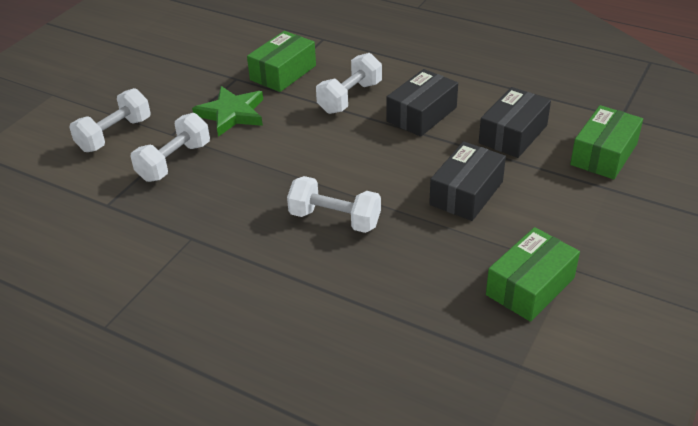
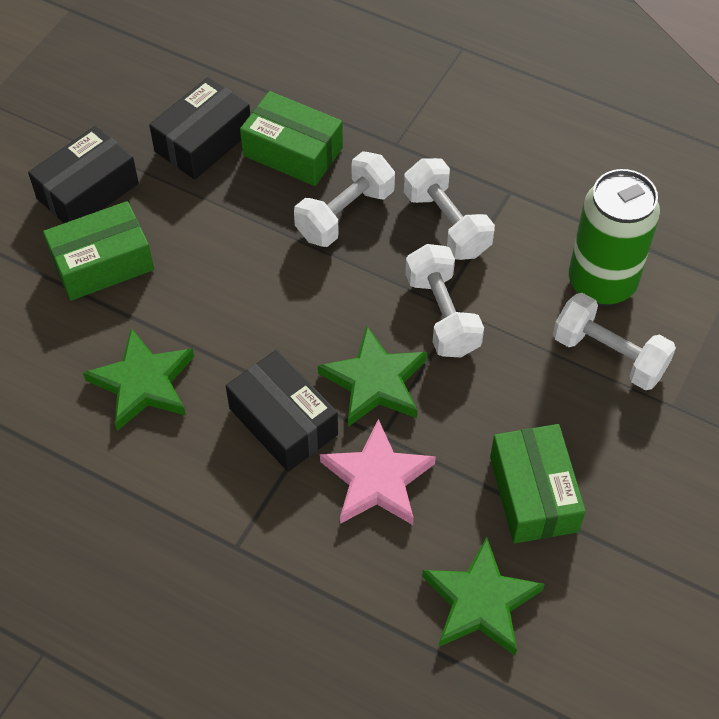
green can: none = 0 -> [569,169,660,306] = 1
green star: [192,86,263,137] = 1 -> [83,328,194,431] [318,326,427,427] [422,537,545,656] = 3
pink star: none = 0 -> [320,419,436,525] = 1

